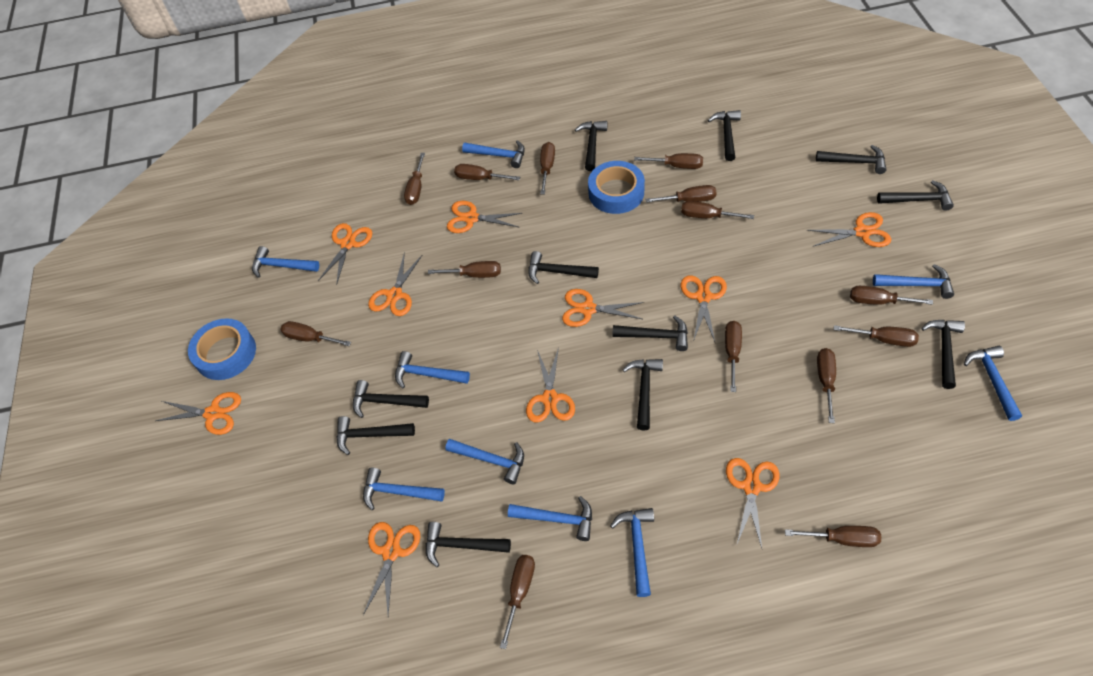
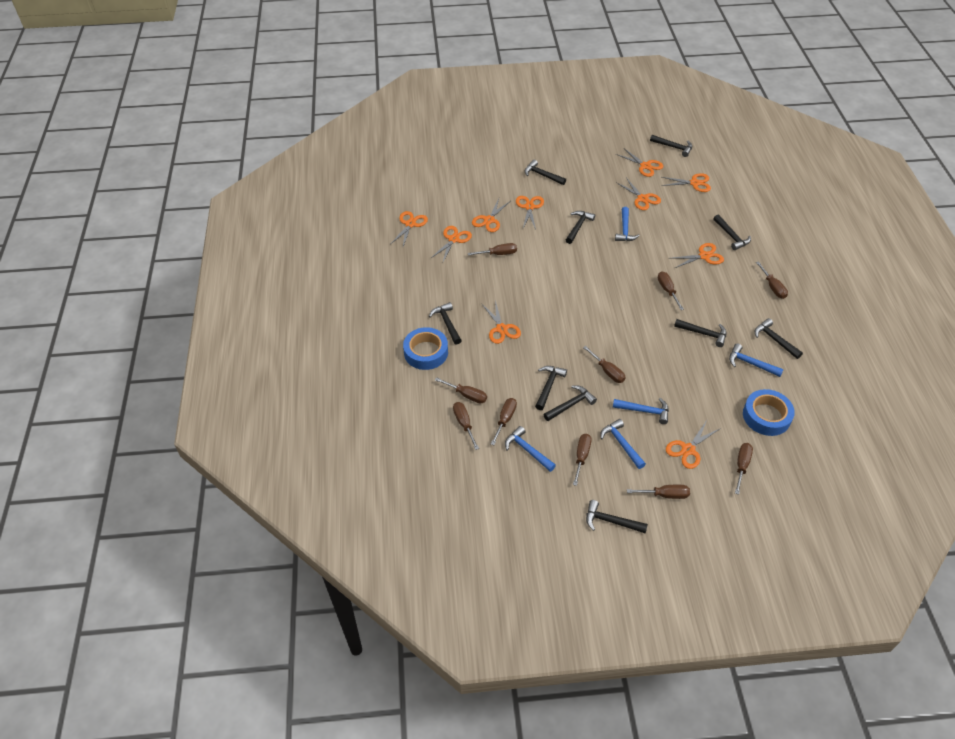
black hammer: [336,416,415,455] [353,380,429,418] [426,522,511,567] [528,251,599,284] [575,121,607,171] [612,316,688,351] [623,359,663,431] [708,110,741,161] [816,145,887,174] [877,180,954,211] [921,320,965,389] = 11 -> [429,302,462,345] [525,160,566,185] [535,366,567,410] [543,385,597,421] [566,211,595,244] [586,500,648,533] [650,135,692,157] [674,319,726,347] [713,215,751,250] [754,318,803,359] = 10
blue hammer: [252,246,319,278] [363,467,445,510] [395,351,470,388] [445,439,524,484] [462,140,525,168] [508,496,592,541] [610,508,654,597] [873,264,954,299] [964,346,1022,421] = 9 -> [505,426,556,472] [600,419,646,469] [613,398,669,424] [615,207,640,241] [729,343,784,377] = 5
brown screwdriver: [281,321,351,346] [404,153,425,205] [428,261,501,278] [454,164,520,180] [500,555,535,649] [540,142,555,195] [634,153,703,169] [645,185,717,203] [681,201,754,219] [725,321,742,392] [785,526,881,547] [817,348,836,423] [834,325,919,347] [850,286,933,305] = 14 -> [435,377,487,404] [453,402,479,450] [468,243,517,256] [491,398,517,445] [573,434,592,486] [583,346,625,383] [627,485,690,499] [658,271,684,310] [735,443,753,495] [756,261,788,299] = 10

